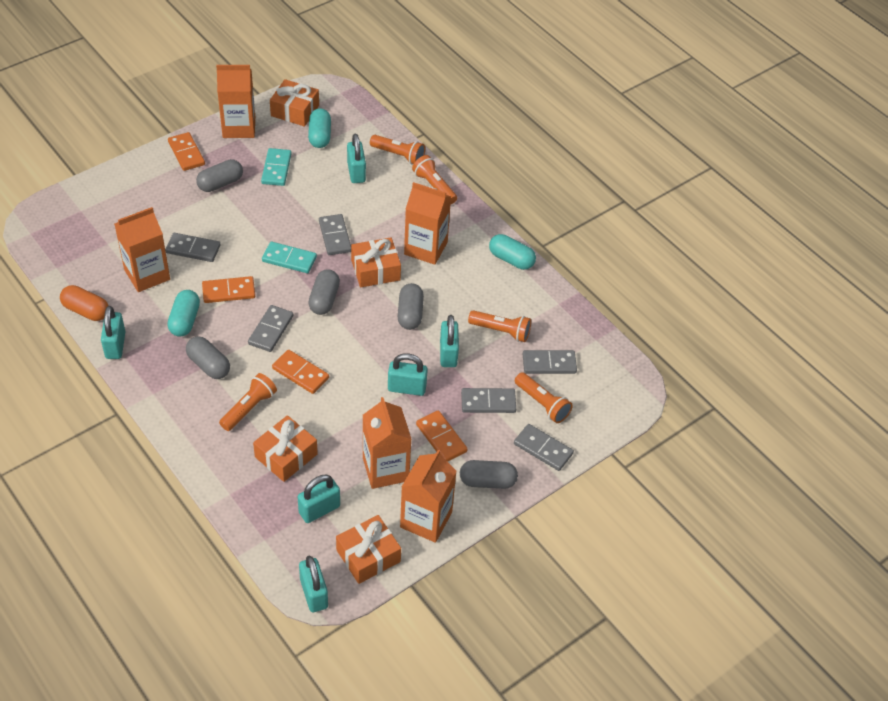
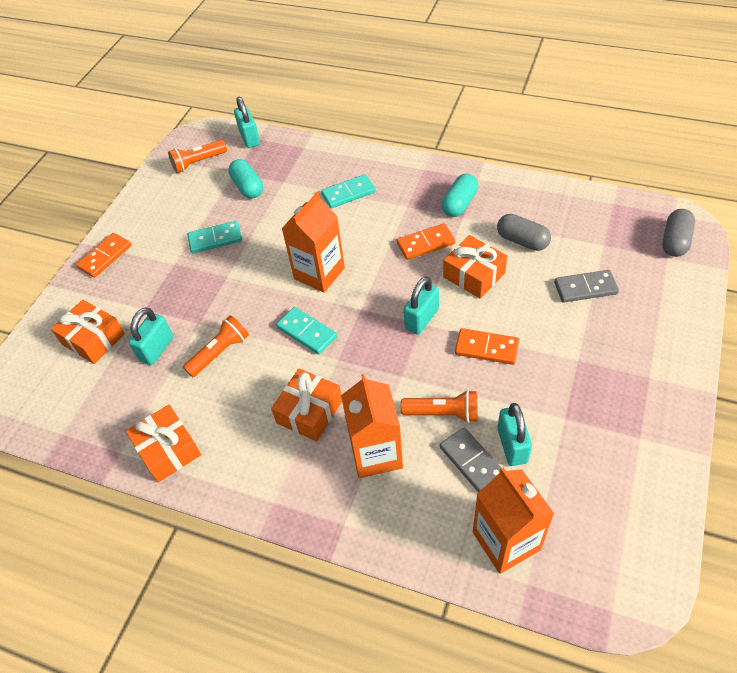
grey capsule: [186,336,230,379] [196,159,243,192] [308,269,340,315] [398,283,424,330] [460,460,518,489] = 5 -> [497,214,551,251] [662,209,695,257] = 2
grey domino: [165,233,220,262] [248,305,293,352] [319,214,351,255] [461,388,516,413] [514,424,574,471] [523,350,577,374] = 6 -> [440,428,501,493] [554,270,619,302] = 2
orange capsule: [60,285,109,321] = 1 -> none = 0
orange carton: [115,207,170,292] [216,65,255,138] [363,397,411,489] [400,450,457,543] [404,182,451,265] = 5 -> [281,192,345,293] [341,374,403,478] [473,468,554,574] = 3
orange domino: [168,132,205,171] [202,276,255,303] [272,350,329,394] [416,410,467,462] = 4 -> [76,233,132,278] [397,223,455,260] [455,328,519,365] = 3
orange flashlight: [219,373,277,431] [370,135,425,165] [412,155,457,205] [468,310,531,342] [515,372,573,423] = 5 -> [168,140,227,173] [183,315,249,377] [401,390,478,423] = 3
turquoise capsule: [167,290,200,337] [308,108,331,148] [489,234,536,270] = 3 -> [228,159,263,199] [442,174,478,217] = 2
turquoise domino: [261,148,291,186] [262,242,317,273] = 2 -> [188,221,242,253] [276,307,337,355] [321,174,376,208] = 3
turquoise padlock: [101,306,125,359] [298,474,340,523] [299,555,328,612] [347,134,366,183] [388,353,428,396] [440,315,459,367] = 6 -> [128,307,173,365] [234,97,260,148] [404,276,439,335] [497,403,532,466] = 4

